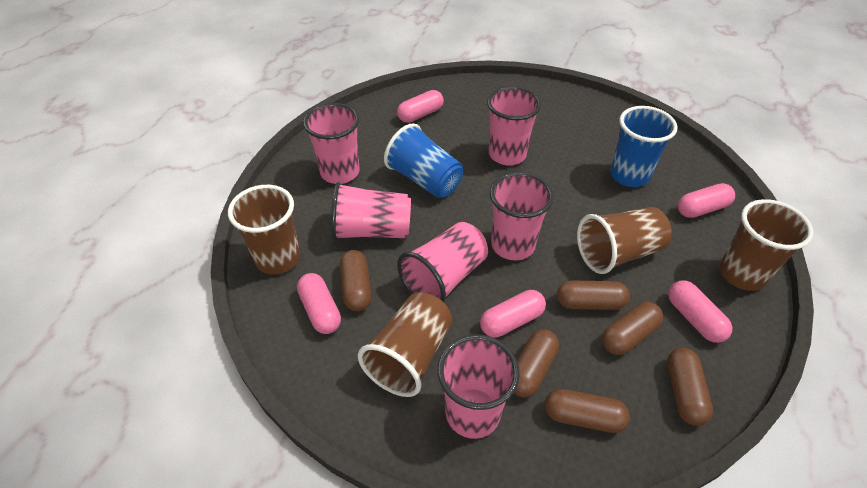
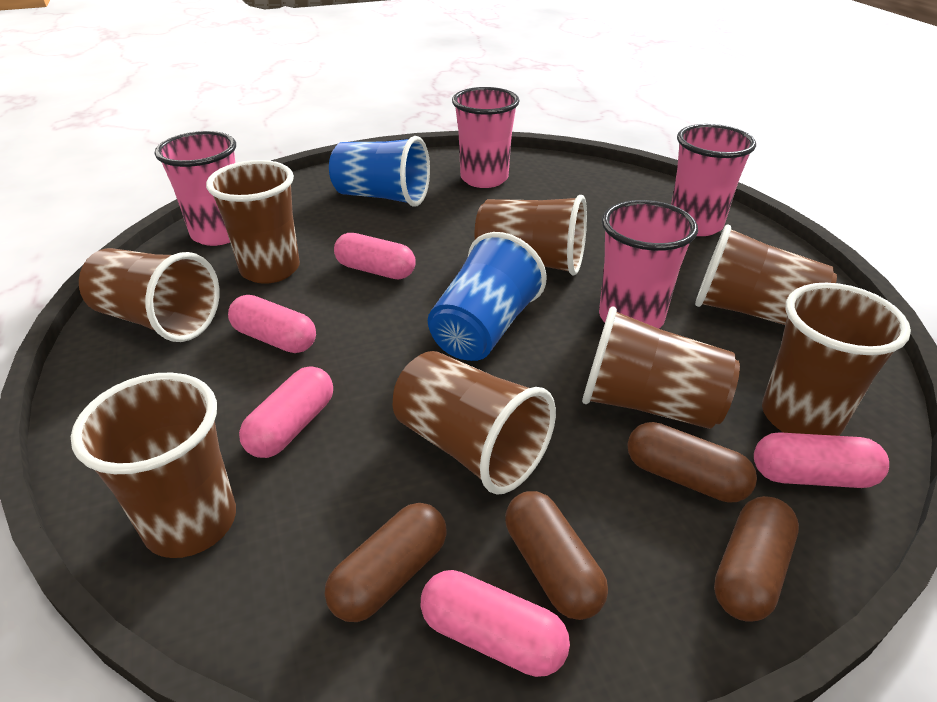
brown capsule: [340,250,372,311] [514,329,559,398] [545,389,630,433] [557,281,630,310] [602,302,663,355] [667,348,713,426] = 6 -> [325,503,447,622] [505,491,608,620] [627,422,757,503] [714,496,799,622] = 4
brown cup: [228,185,300,275] [358,292,453,397] [577,207,672,274] [719,199,814,291] = 4 -> [71,372,236,558] [79,248,219,342] [206,160,300,284] [393,351,556,495] [475,195,587,275] [582,307,740,429] [695,225,837,325] [762,283,911,436] = 8
pink cup: [303,103,360,184] [331,182,411,240] [397,222,488,302] [437,334,520,439] [487,86,541,165] [490,172,554,260] = 6 -> [155,131,236,246] [452,87,520,188] [599,200,698,329] [671,124,756,236] = 4

